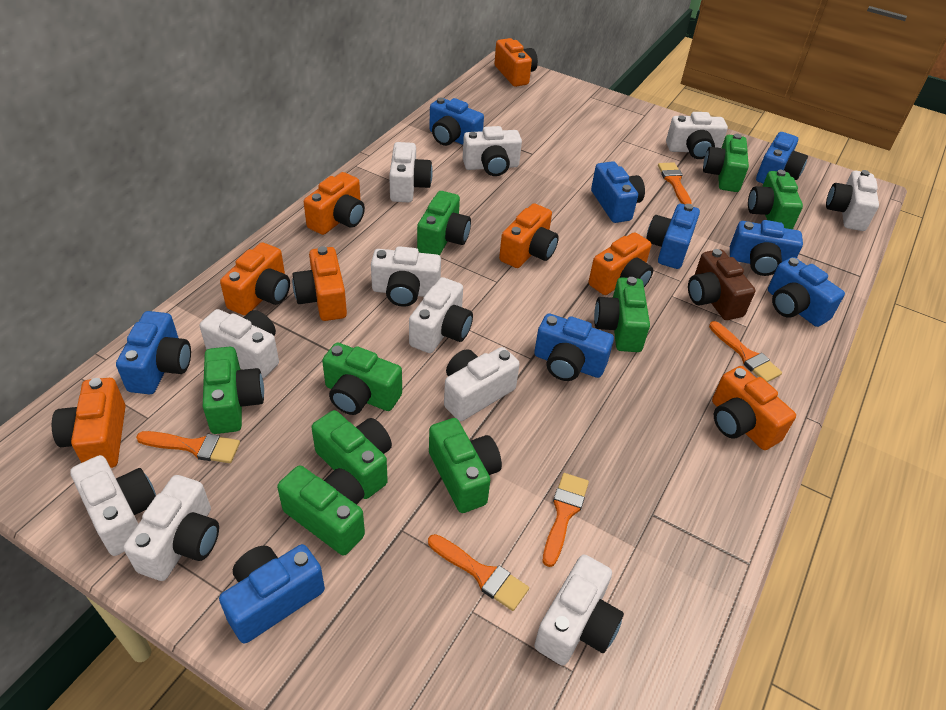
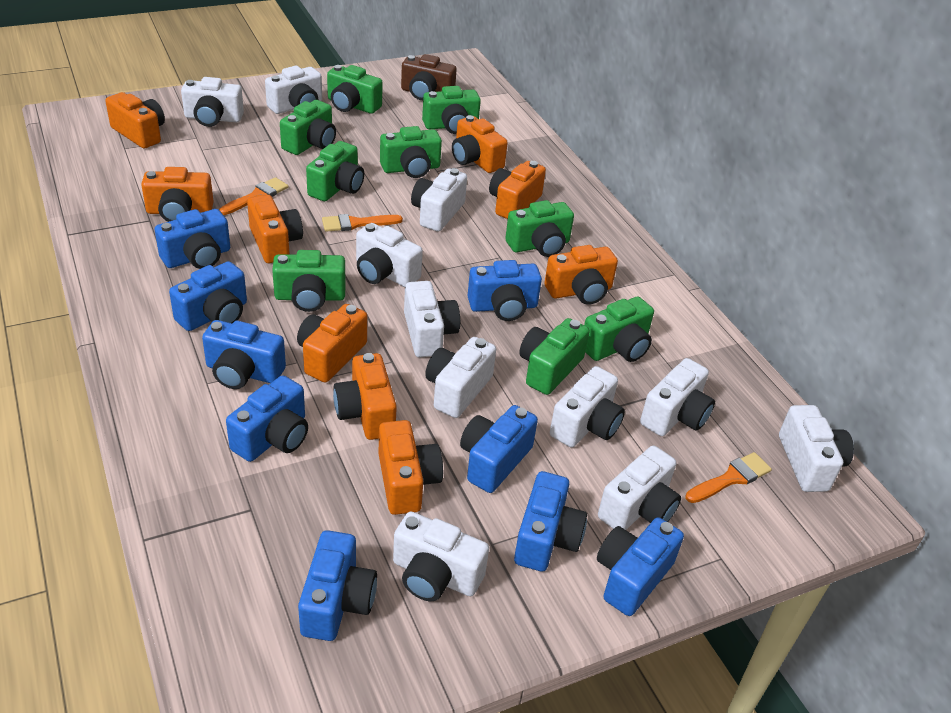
orange brush: [136,431,240,463] [428,534,529,611] [543,473,589,567] [658,162,692,204] [709,321,782,382] = 5 -> [219,177,288,215] [322,214,403,232] [685,452,772,503] = 3
orange camera: [52,378,126,468] [220,242,290,315] [292,246,347,321] [304,172,365,235] [494,38,538,87] [499,203,559,268] [589,232,653,295] [712,366,796,450] = 8 -> [105,92,165,148] [141,167,214,222] [247,195,303,263] [297,304,367,382] [333,353,397,440] [379,420,443,515] [452,115,508,173] [489,161,546,219] [544,245,618,305] = 9

